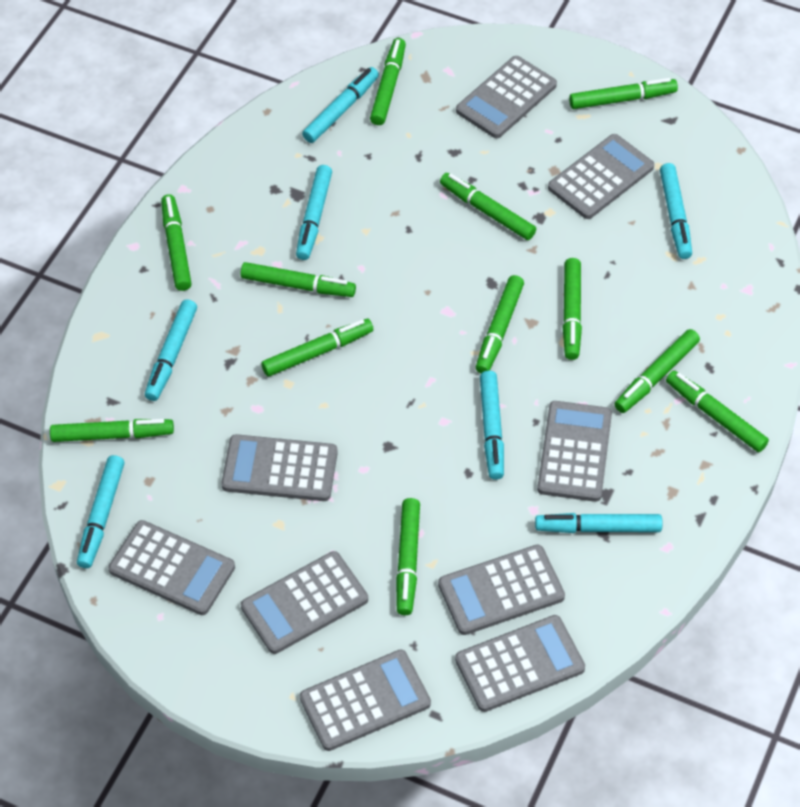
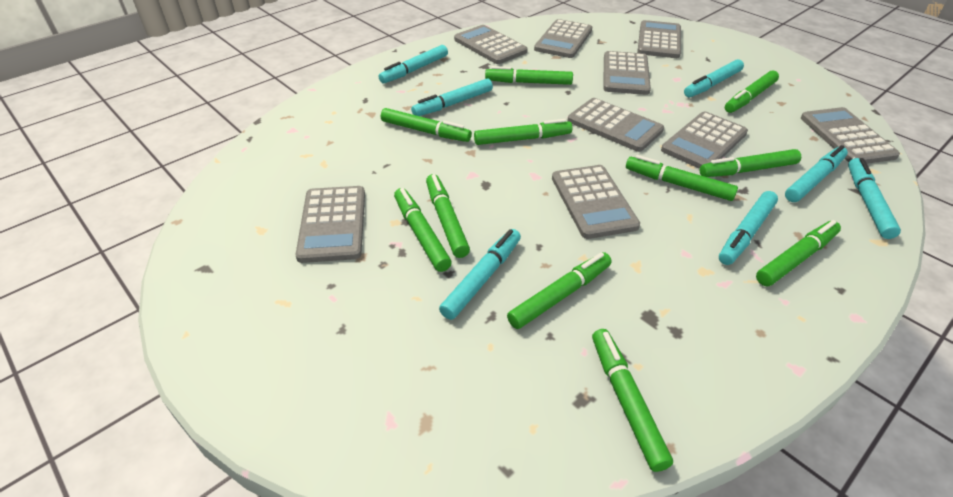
green marker: [50,419,174,442] [161,194,192,291] [240,262,356,297] [261,319,373,377] [370,38,406,125] [396,498,420,615] [440,173,536,240] [476,275,524,373] [563,258,582,360] [569,78,678,109] [615,329,700,413] [666,371,769,452] = 12 -> [381,108,472,142] [394,188,452,272] [426,174,470,258] [474,119,572,145] [485,66,573,85] [507,252,612,329] [592,329,673,472] [626,155,738,201] [700,149,801,177] [725,70,779,113] [756,220,841,286] = 11

